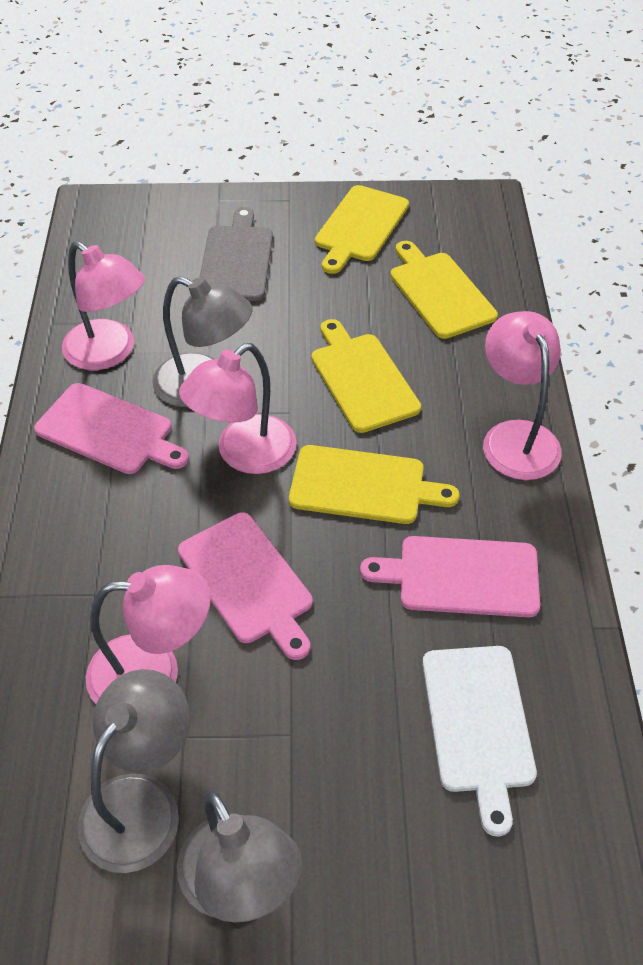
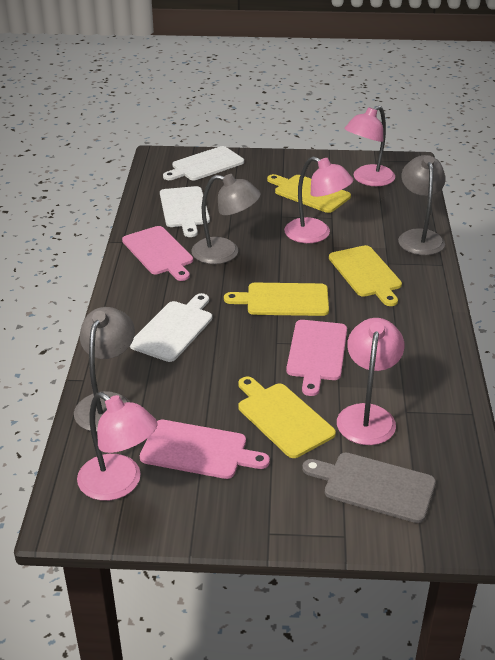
white cutting board: [422,646,537,837] = 1 -> [130,293,212,362] [160,186,210,237] [163,146,244,180] = 3

